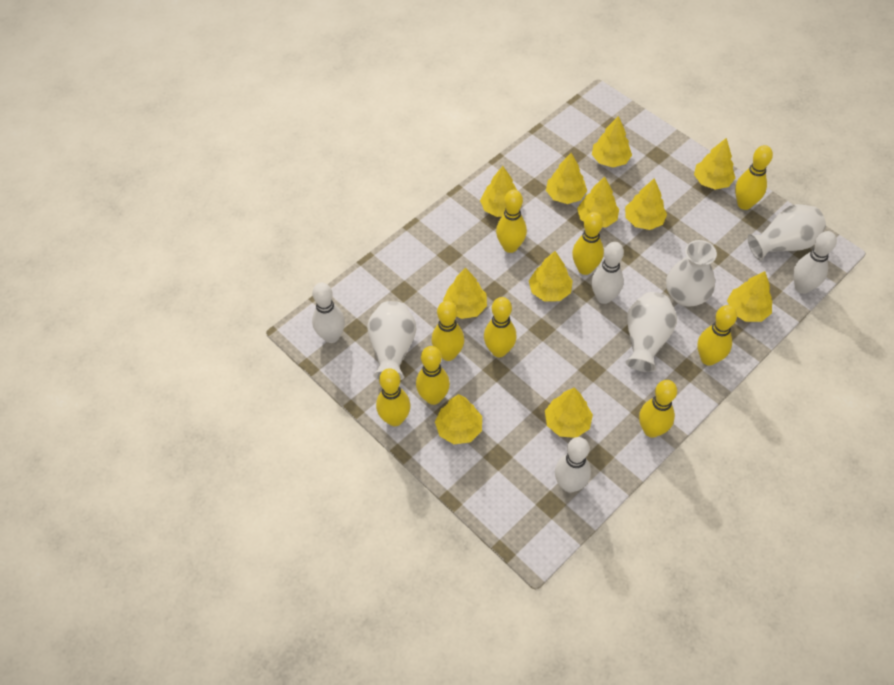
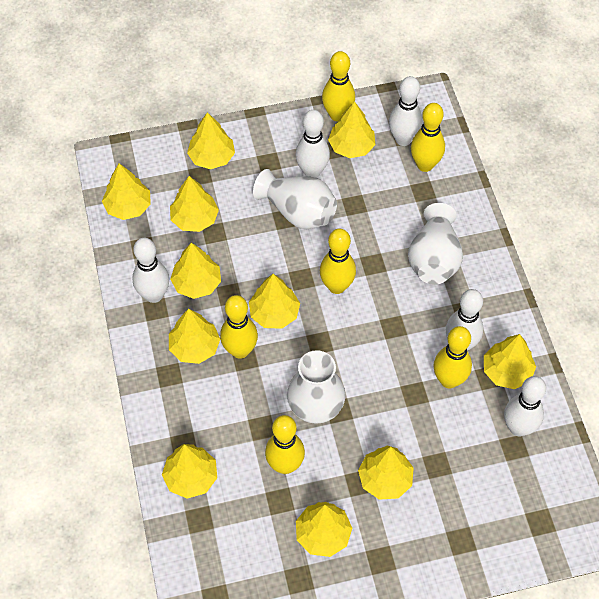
white bowling pin: [312,282,345,343] [555,437,591,493] [591,242,624,304] [793,231,837,294] = 4 -> [133,238,169,303] [295,110,330,178] [389,76,423,146] [446,289,484,351] [504,376,546,437] = 5
white vase: [367,301,417,380] [625,292,677,372] [666,240,717,307] [747,204,826,261] = 4 -> [253,169,337,229] [287,350,346,424] [408,203,463,285] = 3
yellow bowling pin: [376,368,410,426] [416,346,450,405] [432,301,464,361] [484,297,517,357] [496,190,527,253] [572,212,604,275] [639,380,677,438] [697,305,737,366] [735,145,773,210] = 9 -> [220,295,258,359] [265,415,305,474] [320,229,356,294] [322,51,355,122] [411,103,445,172] [433,326,472,389] = 6

